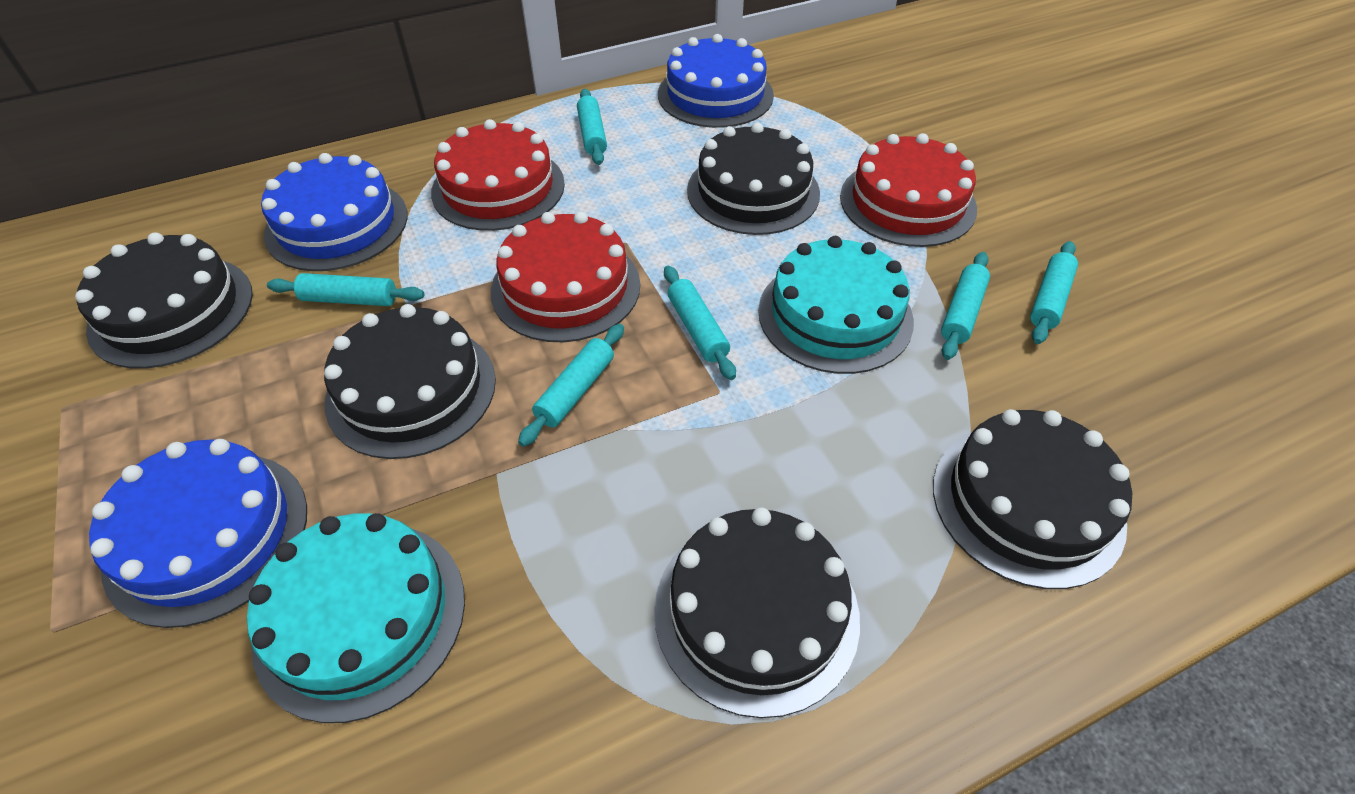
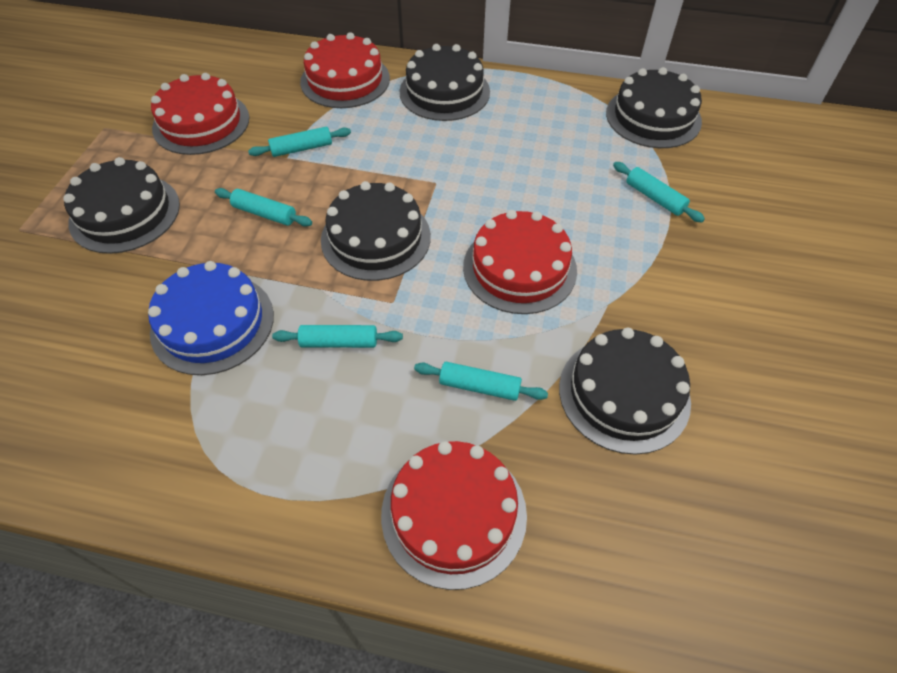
blue cake: [89,439,307,628] [261,153,408,271] [658,34,774,128] = 3 -> [148,261,274,375] = 1
red cake: [431,119,565,231] [491,212,640,342] [840,133,977,247] = 3 -> [151,73,250,155] [300,32,390,108] [381,441,527,590] [463,210,577,314] = 4
turquoise cake: [247,513,465,723] [758,236,914,374] = 2 -> none = 0
turquoise rolling pin: [267,273,424,306] [518,324,624,447] [577,89,607,165] [664,266,736,380] [941,252,990,360] [1030,241,1078,344] = 6 -> [215,188,312,227] [248,127,351,157] [272,325,403,348] [414,362,548,401] [613,162,705,223] = 5

